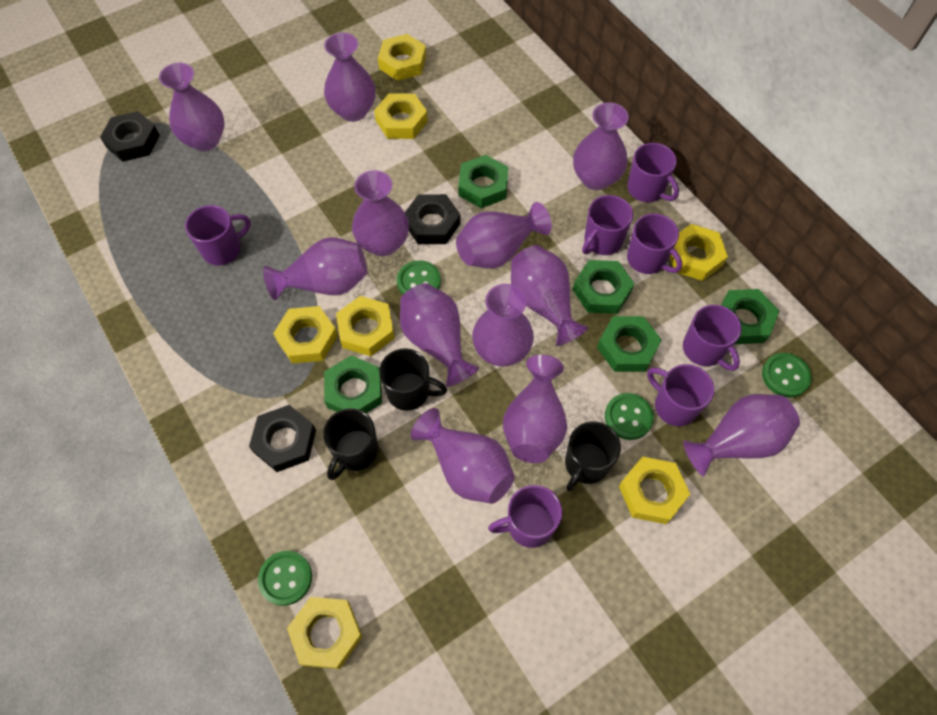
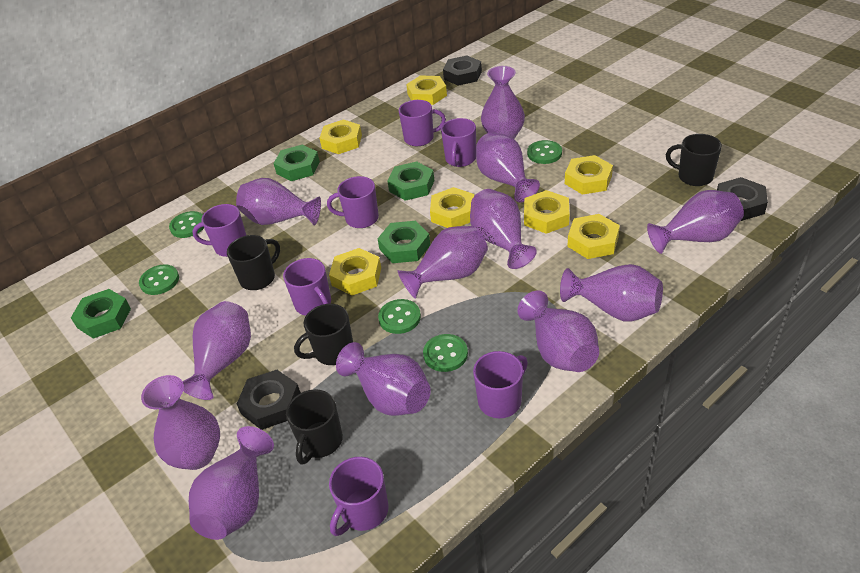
black mug: [323,408,378,480] [379,348,447,411] [565,421,621,491] = 3 -> [227,235,280,290] [286,389,343,465] [294,304,353,365] [666,134,722,186] = 4
green button: [258,551,312,606] [397,260,441,295] [605,393,654,440] [762,353,812,398] = 4 -> [139,264,179,295] [169,211,204,238] [378,299,421,334] [423,334,468,372] [527,140,562,164] = 5
green nut: [324,355,382,413] [458,155,508,208] [573,260,635,314] [597,316,662,372] [721,289,779,344] = 5 -> [71,289,131,339] [274,145,320,181] [378,221,431,263] [387,161,434,201] = 4

